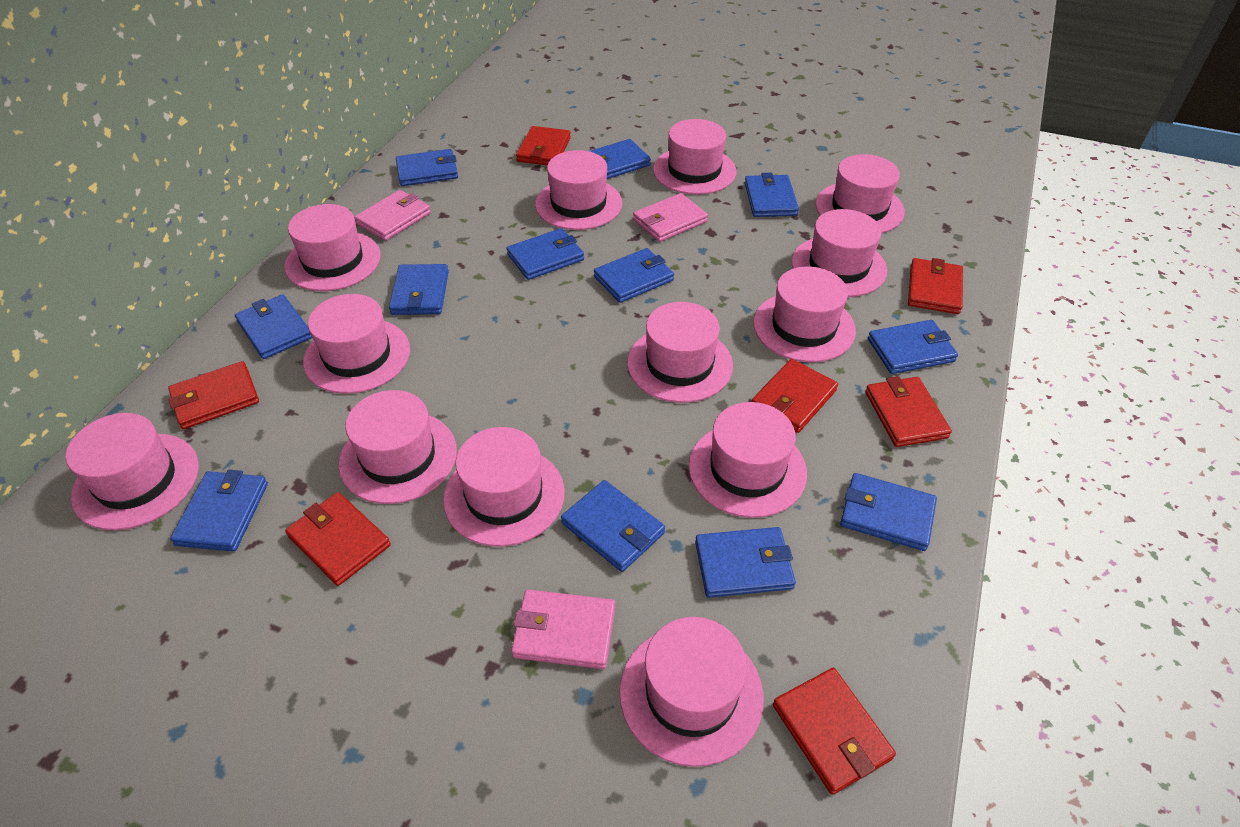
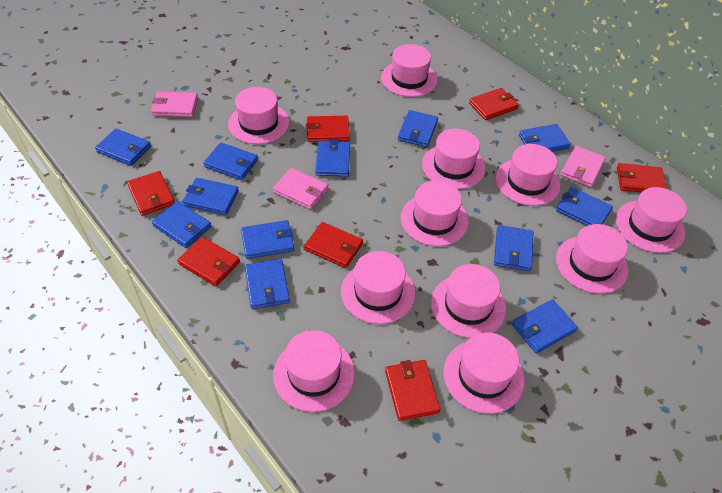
pink hat: [66,413,199,530] [284,204,381,291] [303,294,410,394] [339,390,457,504] [443,427,565,547] [535,150,622,230] [619,617,764,767] [627,302,733,403] [653,119,736,195] [689,402,807,518] [753,266,856,362] [792,209,887,297] [816,154,905,233] = 13 -> [228,87,289,144] [273,330,355,412] [341,251,415,324] [381,44,438,97] [401,180,469,246] [422,129,486,189] [431,264,506,338] [443,332,525,414] [495,144,560,206] [556,224,628,294] [616,187,687,253] = 11

